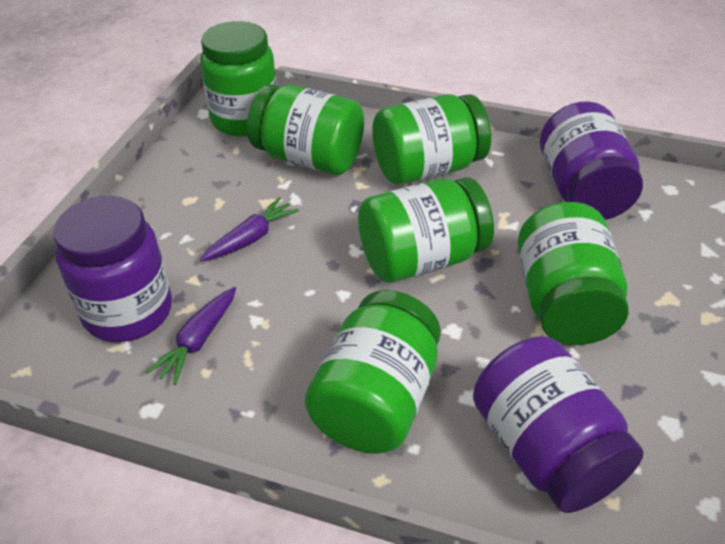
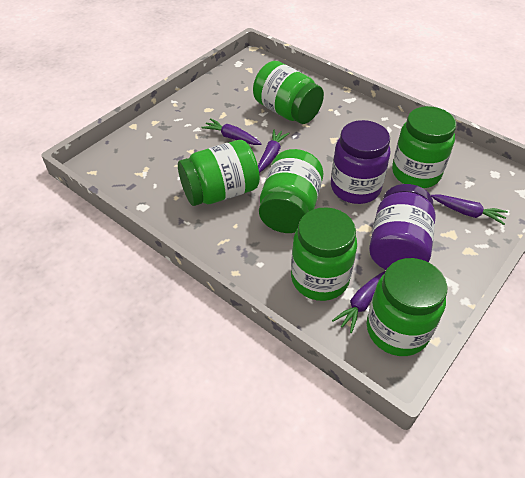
purple carrot: [146,287,236,385] [200,197,299,261] = 2 -> [201,118,261,145] [258,129,290,173] [332,271,386,333] [431,194,508,225] = 4
purple jar: [53,196,172,342] [473,337,643,513] [540,101,643,220] = 3 -> [331,120,391,204] [369,184,436,270] = 2

